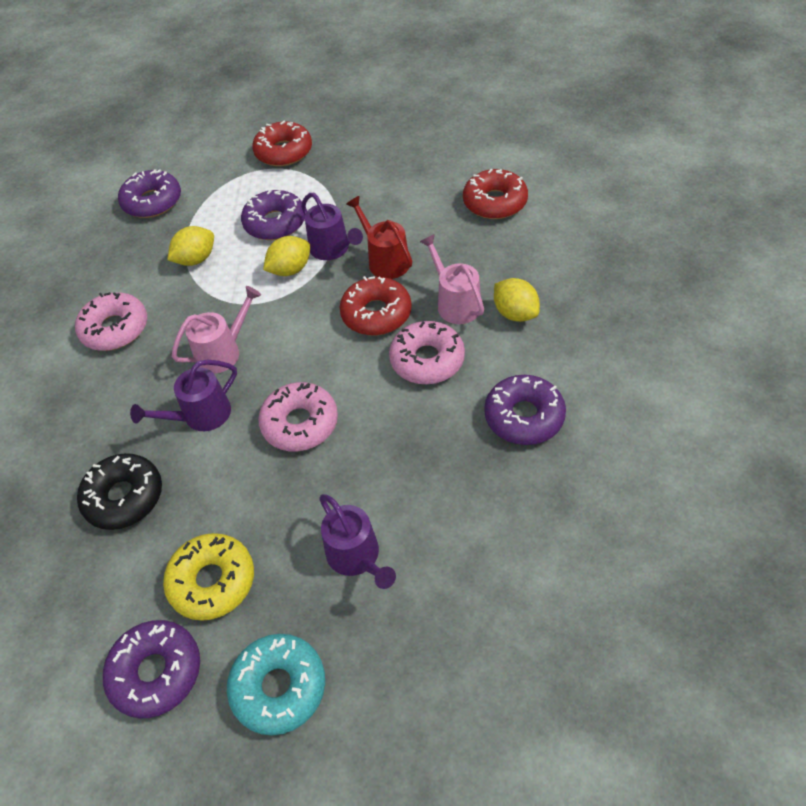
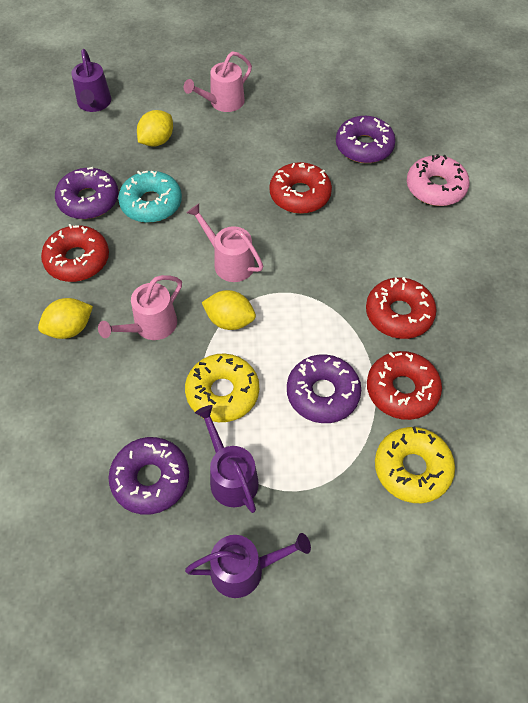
black donut: [77,453,162,530] = 1 -> none = 0
pink donut: [75,292,147,351] [258,382,338,451] [389,321,465,384] = 3 -> [407,154,470,206] = 1
pink watering can: [172,286,261,374] [420,234,484,324] = 2 -> [98,275,182,340] [184,51,252,112] [187,204,263,282] = 3
red donut: [252,121,312,166] [340,276,412,335] [463,169,528,219] = 3 -> [41,224,109,282] [269,162,332,214] [366,277,437,339] [367,351,442,420] = 4
red watering can: [346,196,412,279] = 1 -> none = 0
yellow donut: [163,533,254,621] = 1 -> [185,354,259,422] [375,426,455,503] = 2

